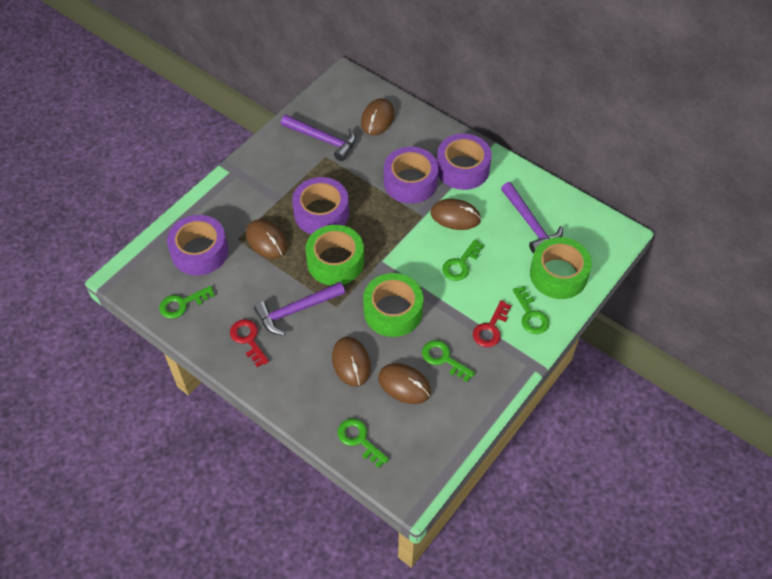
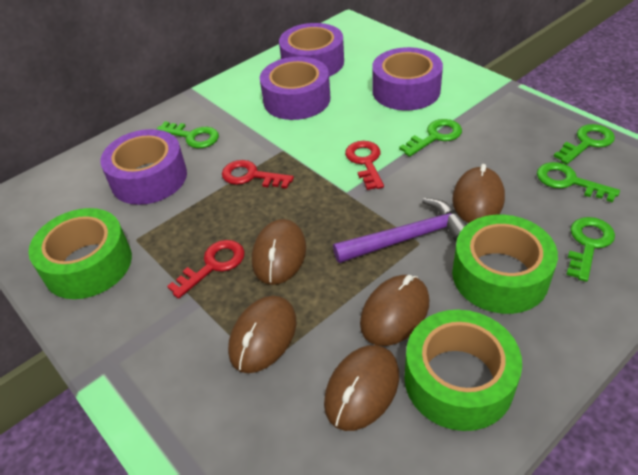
purple hammer: [254,282,345,336] [281,115,356,161] [501,182,563,253] = 3 -> [333,198,467,263] = 1
red key: [230,319,269,367] [473,300,511,347] = 2 -> [167,240,245,299] [222,160,294,189] [345,141,384,190] = 3

